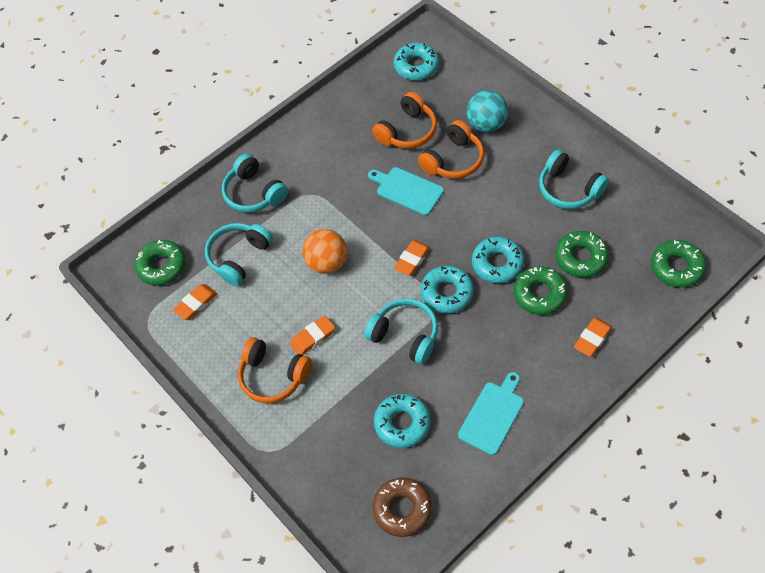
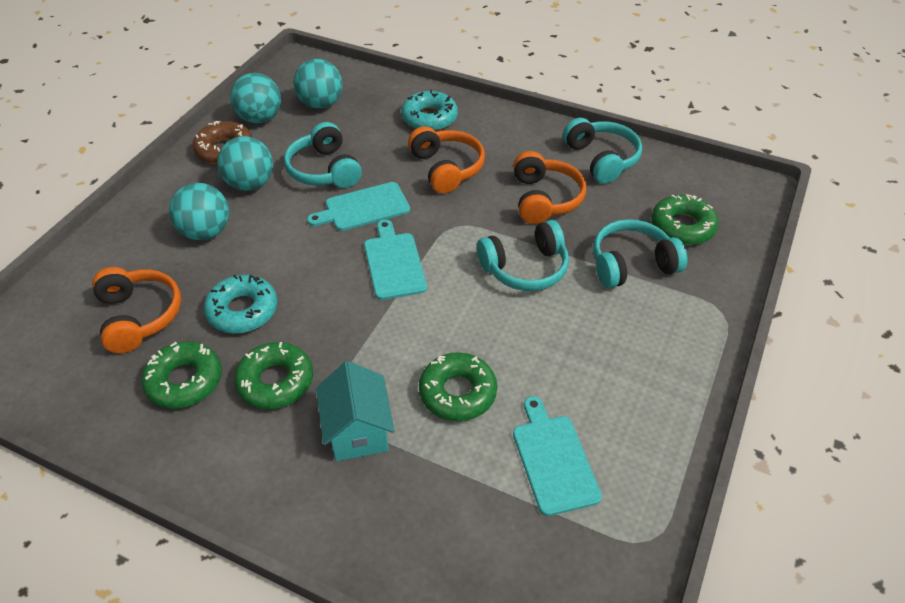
orange ball: [302,229,347,274] = 1 -> none = 0
orange eraser: [173,284,217,320] [290,315,335,355] [394,240,430,276] [574,317,612,357] = 4 -> none = 0
turquoise ball: [466,90,508,132] = 1 -> [169,183,229,240] [217,136,273,191] [230,73,281,124] [293,59,342,109] = 4
turquoise cutting board: [368,167,444,215] [458,372,524,455] = 2 -> [307,182,410,231] [364,220,427,300] [513,396,602,516] = 3
turquoise donut: [374,394,431,448] [393,43,439,80] [421,266,474,314] [472,237,524,283] = 4 -> [204,275,277,334] [401,90,458,131] = 2
turquoise house: none = 0 -> [316,361,394,461] = 1

